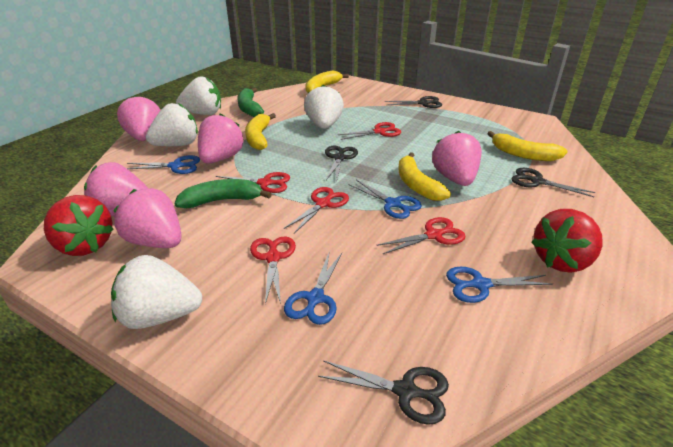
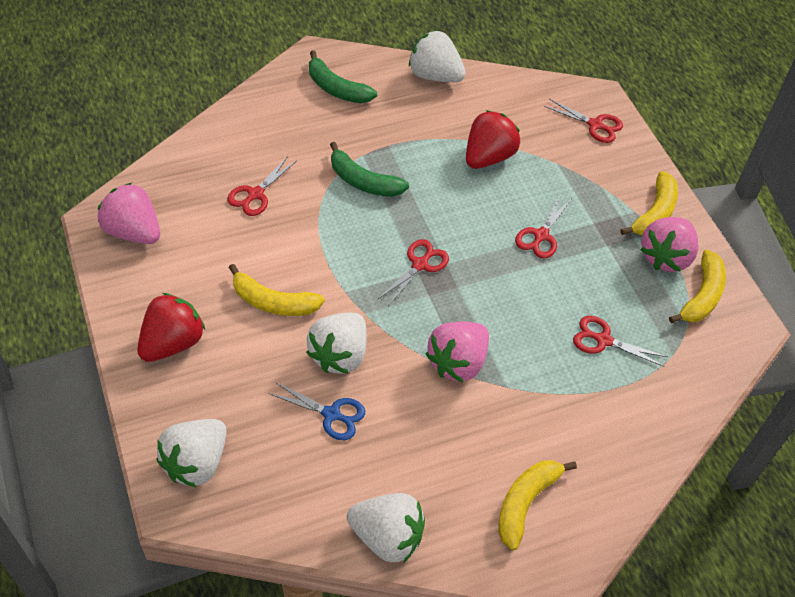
black scissors: [318,360,449,425] [325,145,358,182] [385,96,442,108] [511,168,595,197] = 4 -> none = 0
blue scissors: [126,155,200,174] [284,251,342,325] [349,179,422,219] [446,267,553,303] = 4 -> [269,382,365,440] = 1
pink strawberry: [84,162,149,216] [113,188,182,248] [117,95,161,141] [198,113,244,163] [432,131,482,186] = 5 -> [98,183,160,244] [426,322,489,382] [640,217,699,272] = 3

